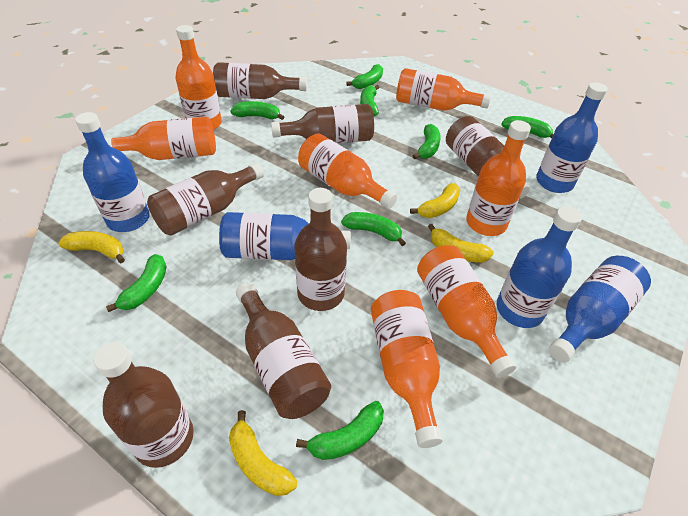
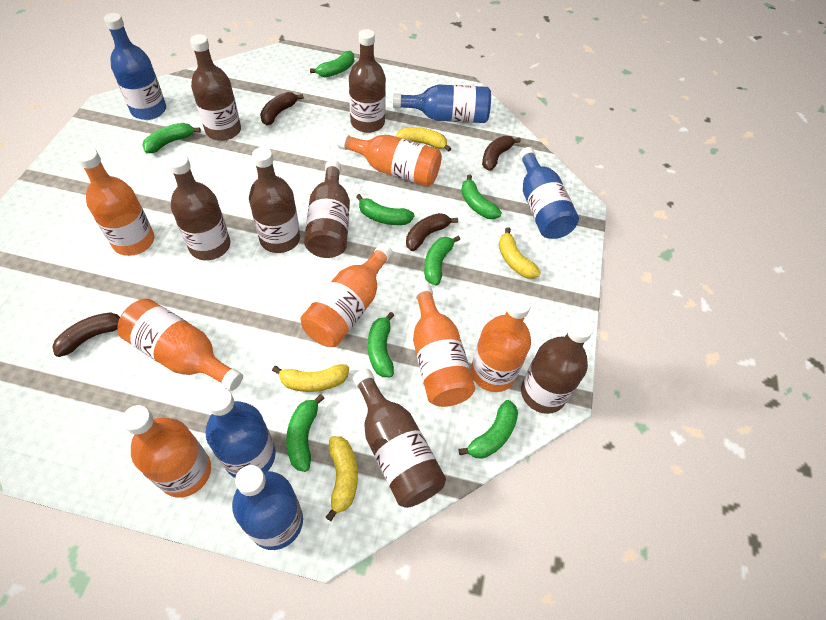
brown banana: none = 0 -> [52,312,120,357] [260,92,304,125] [406,213,458,251] [482,136,521,171] = 4

